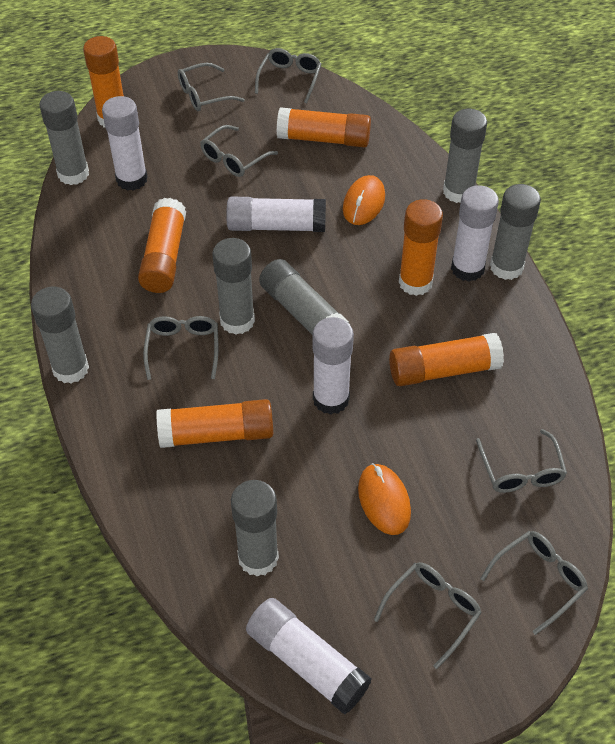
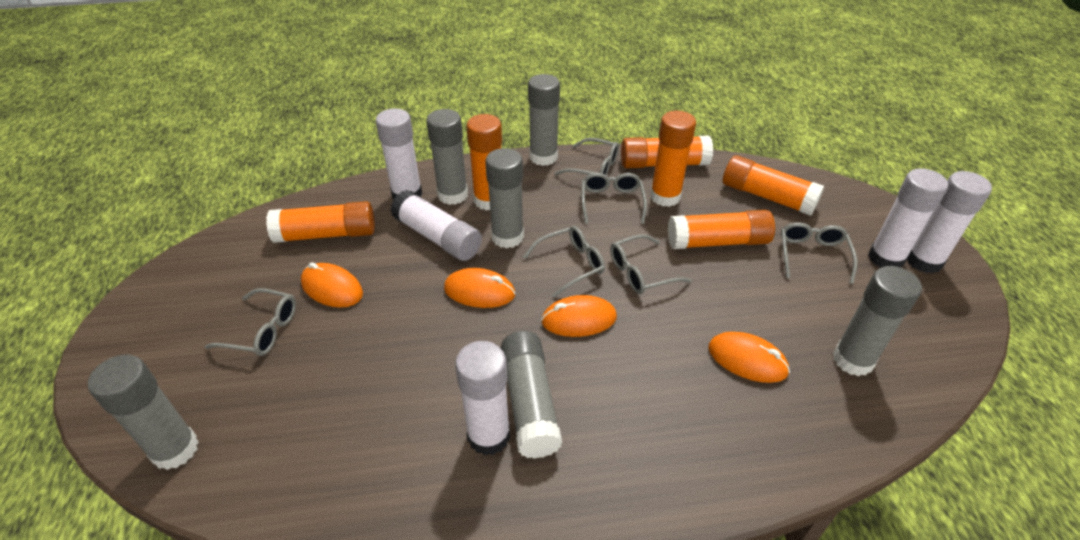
grey glasses: [143,316,218,380] [178,63,245,111] [200,125,278,177] [255,48,321,103] [374,562,482,669] [476,429,567,493] [480,531,588,635] = 7 -> [204,288,296,356] [523,226,605,297] [555,138,619,176] [581,173,647,224] [610,234,692,294] [781,222,857,284] = 6
grey glue stick: [31,287,89,384] [39,91,89,185] [212,238,255,335] [231,480,279,577] [259,259,349,334] [443,109,487,203] [490,184,541,280] = 7 -> [88,355,199,470] [426,109,468,205] [485,148,524,248] [501,331,562,459] [528,74,560,166] [833,266,922,376] = 6
orange mouse: [343,175,385,225] [358,463,411,535] = 2 -> [301,262,363,308] [444,268,515,308] [541,295,617,337] [708,332,790,383] = 4

